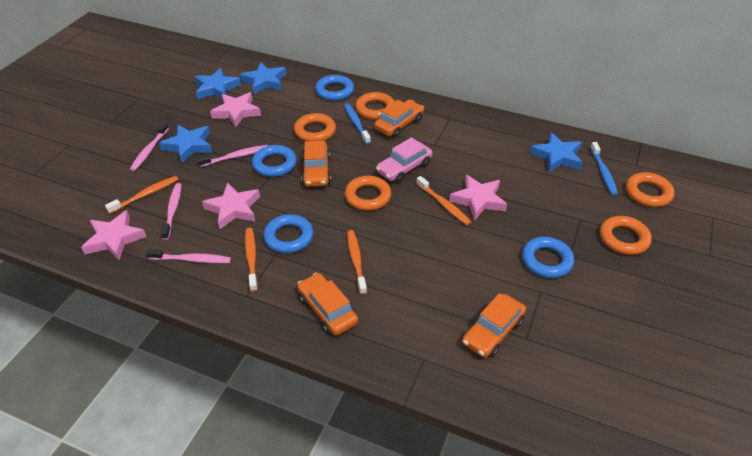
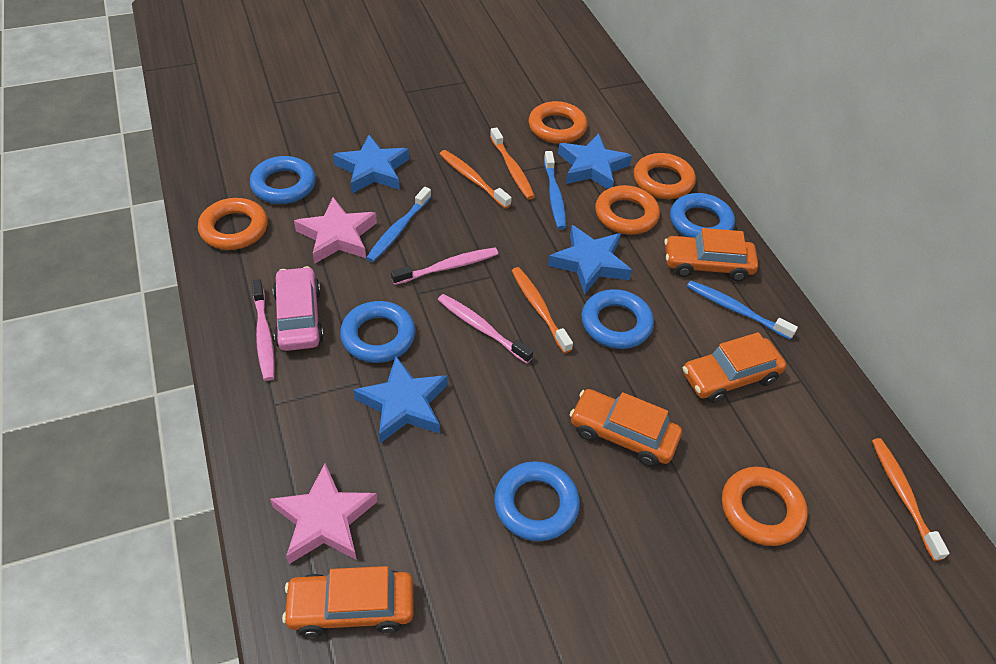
blue ring: [252,145,297,177] [263,214,314,253] [315,75,354,101] [522,237,574,278] = 4 -> [250,156,316,204] [340,301,415,363] [494,461,580,541] [582,289,654,349] [670,193,735,238] = 5
blue toothbrush: [344,103,371,144] [590,142,618,196] = 2 -> [366,187,431,262] [544,151,566,229] [687,281,798,340] = 3
pink star: [81,210,146,260] [202,182,260,229] [210,92,261,128] [449,175,507,220] = 4 -> [270,463,378,564] [294,197,377,264] = 2
pink toothbrush: [130,122,169,171] [146,249,231,263] [161,183,181,240] [197,145,268,167] = 4 -> [252,279,275,381] [391,248,498,285] [438,294,533,363] = 3

